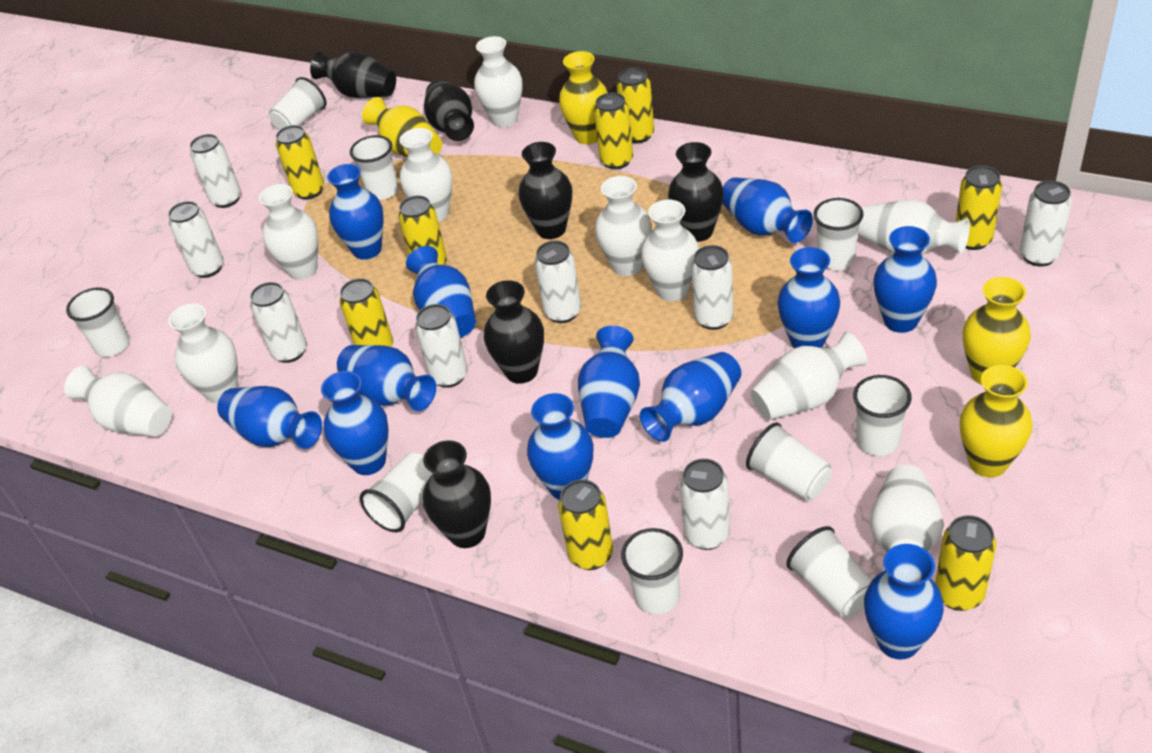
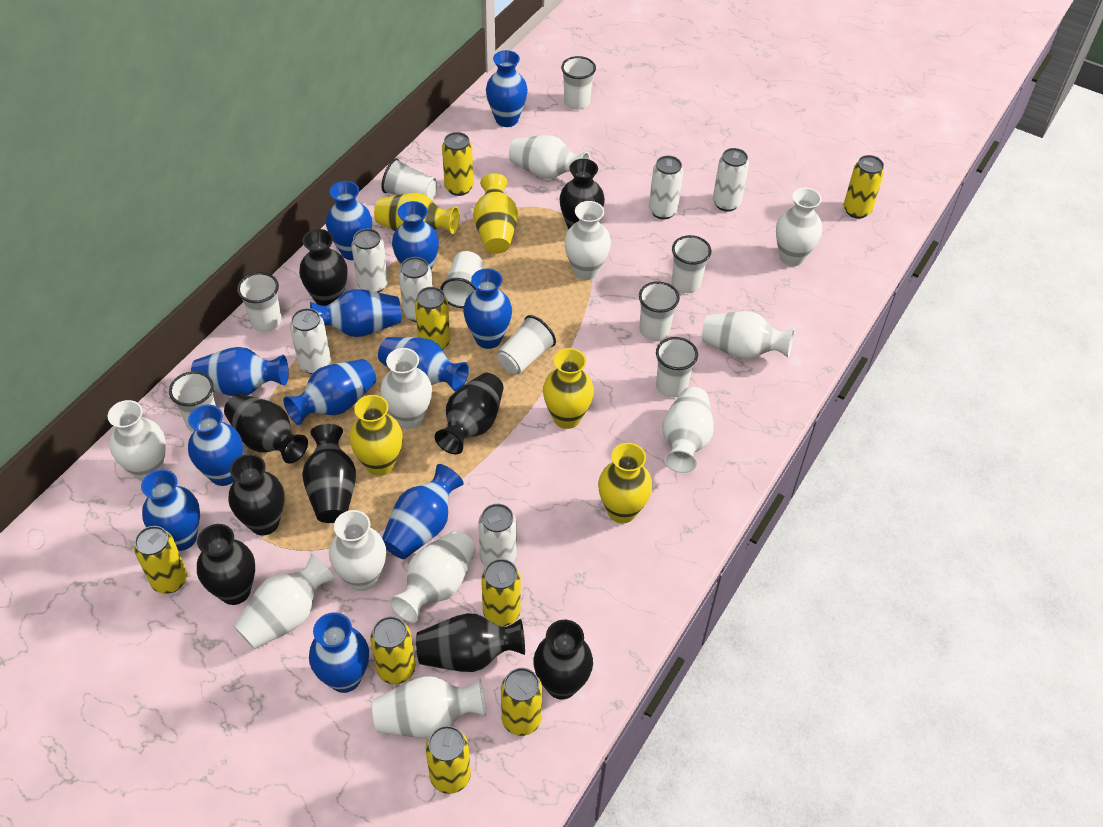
black vase: [310,51,396,98] [423,440,491,548] [424,80,474,141] [484,280,544,384] [519,142,572,239] [668,142,724,242] = 6 -> [197,524,255,605] [224,394,308,464] [228,454,284,536] [299,229,348,306] [302,424,356,523] [416,613,525,672] [435,373,504,454] [533,620,593,699] [559,159,605,229] = 9
white can: [168,201,224,278] [190,134,241,208] [250,282,307,363] [415,304,468,388] [535,241,581,323] [680,459,730,550] [691,245,734,330] [1020,181,1072,267] = 8 -> [290,308,331,374] [351,229,388,293] [399,257,433,322] [478,504,517,566] [649,156,683,219] [713,148,749,212] = 6
white vase: [64,365,172,437] [168,303,238,403] [259,184,318,280] [399,128,452,222] [474,36,523,127] [595,176,652,276] [641,199,699,301] [751,332,867,420] [858,200,970,255] [870,465,944,571] = 10 -> [108,400,166,481] [234,554,335,649] [329,510,386,591] [372,676,486,738] [380,348,432,429] [389,530,476,623] [509,135,590,179] [564,201,611,280] [662,387,714,473] [702,311,794,359] [776,188,822,266] = 11
yellow vase: [362,97,442,157] [559,51,608,144] [960,365,1032,477] [963,277,1031,385] = 4 -> [349,395,403,476] [374,193,460,234] [473,173,518,254] [543,348,594,429] [598,443,652,523] = 5

